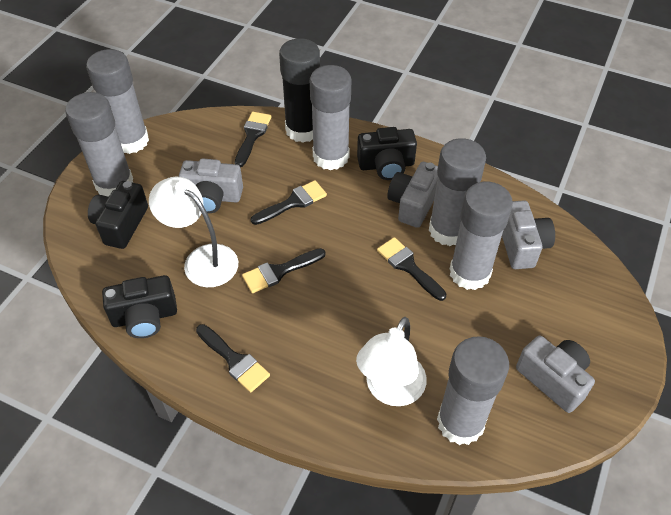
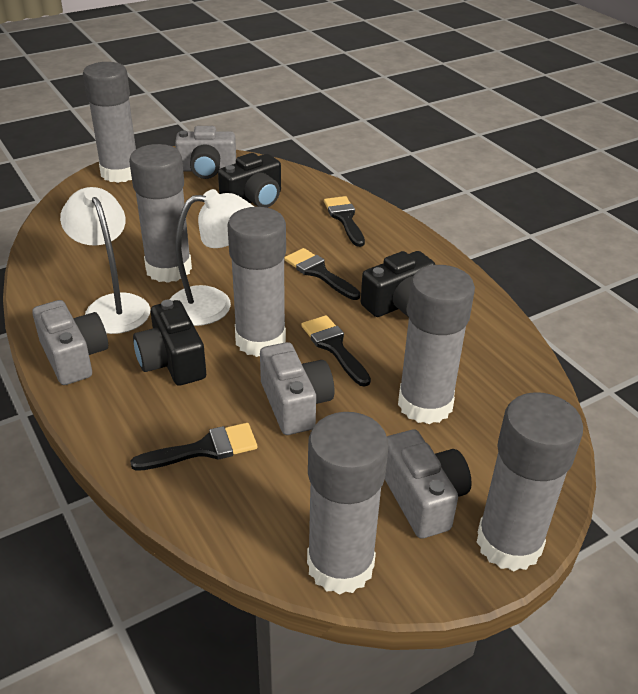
black brush: [196,324,270,393] [235,112,271,167] [242,248,326,293] [251,180,327,225] [377,237,446,301] = 5 -> [130,423,257,471] [284,248,361,300] [301,315,371,387] [324,196,365,247] = 4
black glue stick: [279,38,320,143] = 1 -> none = 0

